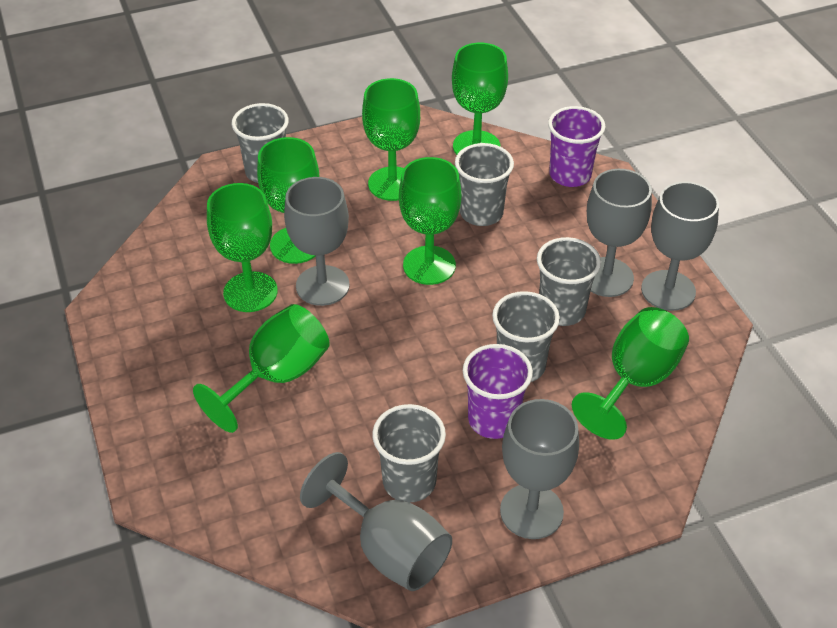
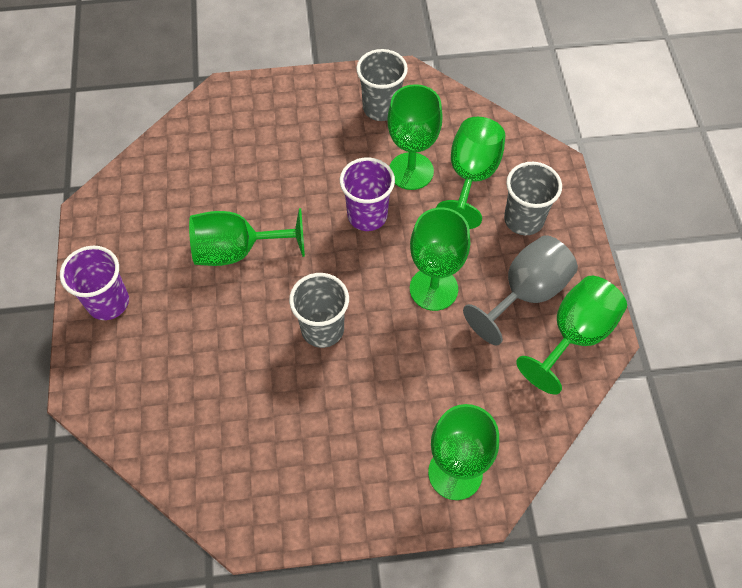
green goblet: [193,304,330,433] [207,183,278,312] [257,137,320,264] [362,78,420,201] [399,157,461,285] [452,43,508,155] [572,307,689,440] = 7 -> [189,208,305,266] [387,84,443,190] [410,207,470,311] [428,404,499,500] [436,117,505,229] [516,276,627,395] = 6
grey cup: [232,103,289,183] [372,404,446,502] [455,143,514,226] [492,291,560,382] [537,237,601,326] = 5 -> [289,273,349,348] [356,49,408,121] [504,162,562,235] = 3
grey goblet: [284,177,350,306] [300,452,452,591] [500,399,579,539] [587,169,652,297] [641,182,719,311] = 5 -> [463,235,578,346] = 1

